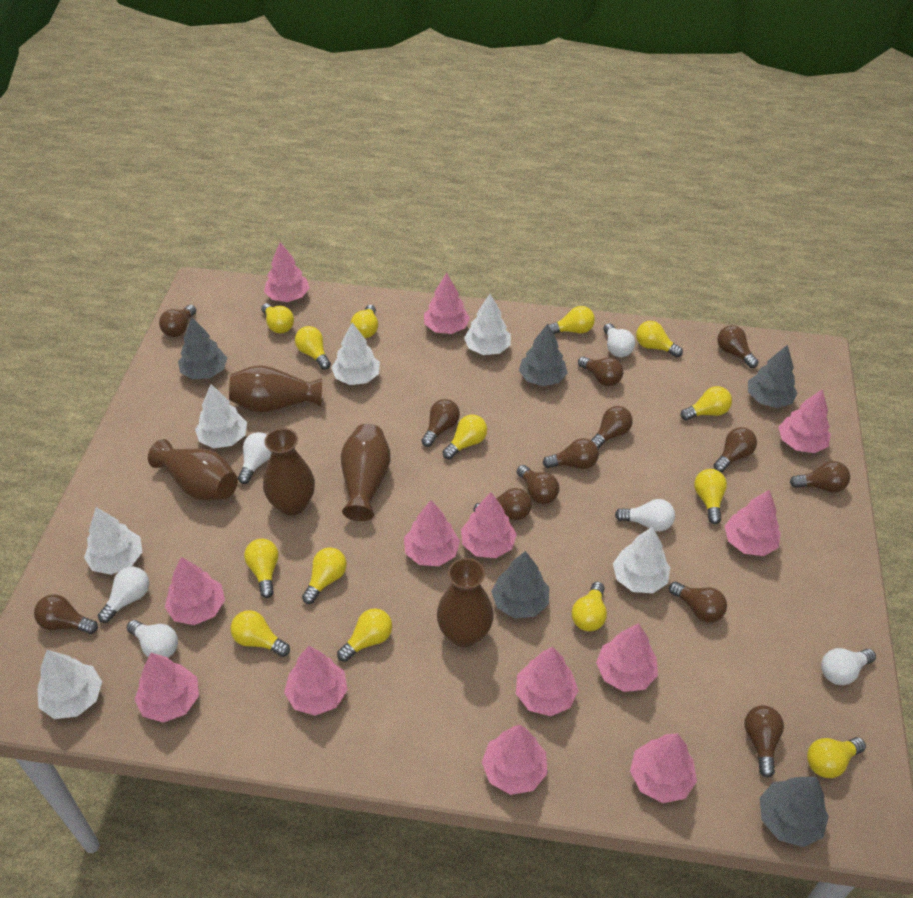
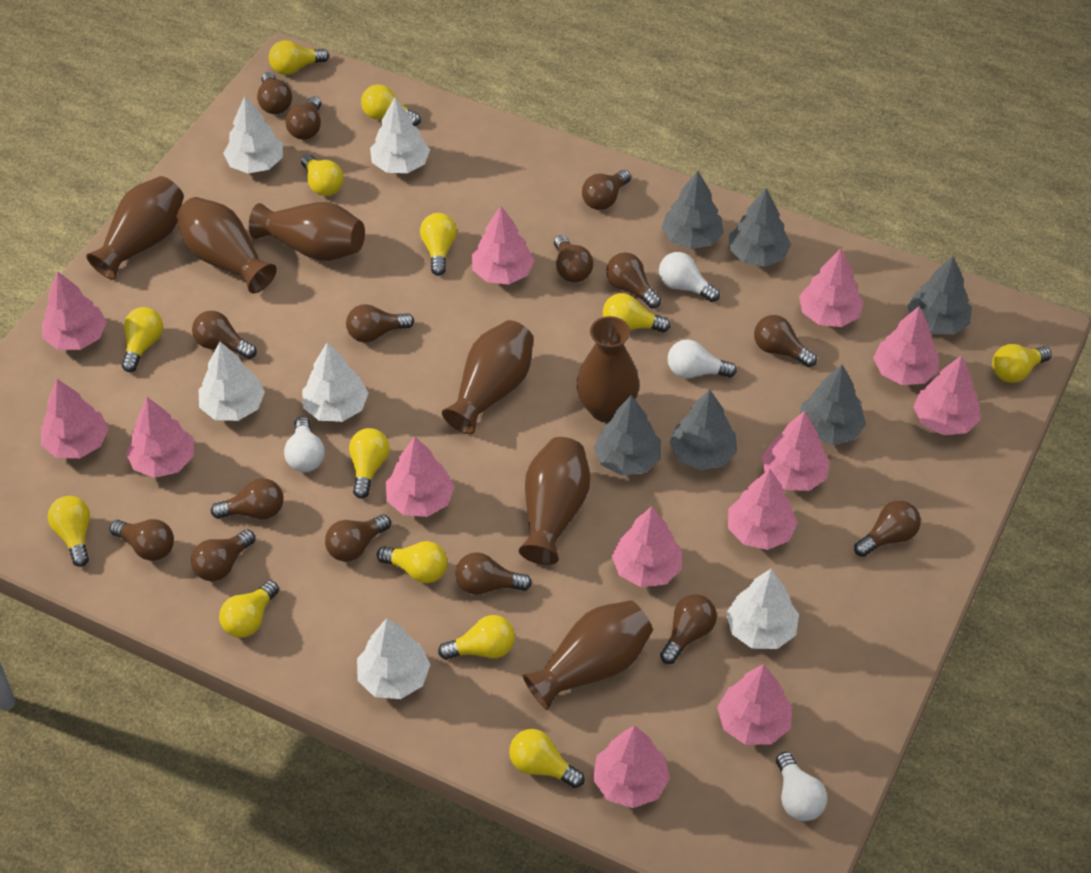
brown light bulb: [34,595,98,634] [159,305,196,337] [421,399,460,447] [473,488,532,520] [517,465,559,504] [543,438,599,469] [578,356,623,386] [591,406,633,449] [669,582,727,623] [713,427,757,472] [717,325,758,368] [745,705,784,778] [790,461,850,493] = 13 -> [110,519,174,561] [191,529,255,581] [192,311,257,359] [211,478,284,519] [257,72,292,114] [286,96,321,140] [325,514,391,562] [346,304,414,342] [455,552,532,595] [554,235,593,282] [582,170,631,210] [606,252,661,309] [660,594,717,664] [754,315,817,367] [854,501,921,557] = 15
brown vase: [148,439,238,501] [229,365,322,413] [263,428,315,516] [341,424,391,521] [437,558,494,647] = 5 -> [86,176,184,280] [176,197,277,293] [249,202,365,261] [442,320,534,434] [519,437,590,565] [522,600,653,710] [576,316,640,423] = 7
grey tree: [178,317,227,379] [491,551,549,618] [519,324,567,386] [748,344,798,408] [760,777,829,847] = 5 -> [594,395,661,475] [661,171,724,249] [670,389,737,470] [729,188,791,267] [800,365,866,445] [907,256,972,335] = 6
white light bulb: [98,566,149,623] [127,620,178,658] [238,432,272,484] [603,323,635,357] [615,499,675,531] [821,648,876,685] = 6 -> [284,417,325,472] [659,252,720,302] [668,339,737,378] [776,752,827,821] = 4
yellow light bulb: [230,610,290,657] [244,539,279,598] [261,303,294,333] [295,326,331,370] [302,547,347,604] [337,608,392,662] [351,305,378,338] [443,415,487,459] [549,306,595,334] [571,582,607,631] [636,321,683,357] [680,386,732,421] [694,469,727,524] [807,737,866,778] = 14 -> [48,496,90,567] [122,307,163,372] [219,580,279,638] [269,40,329,75] [301,154,344,196] [349,428,390,499] [361,84,421,126] [377,541,447,583] [420,213,457,276] [438,615,515,660] [509,729,585,788] [603,293,670,332] [992,344,1052,383] = 13

